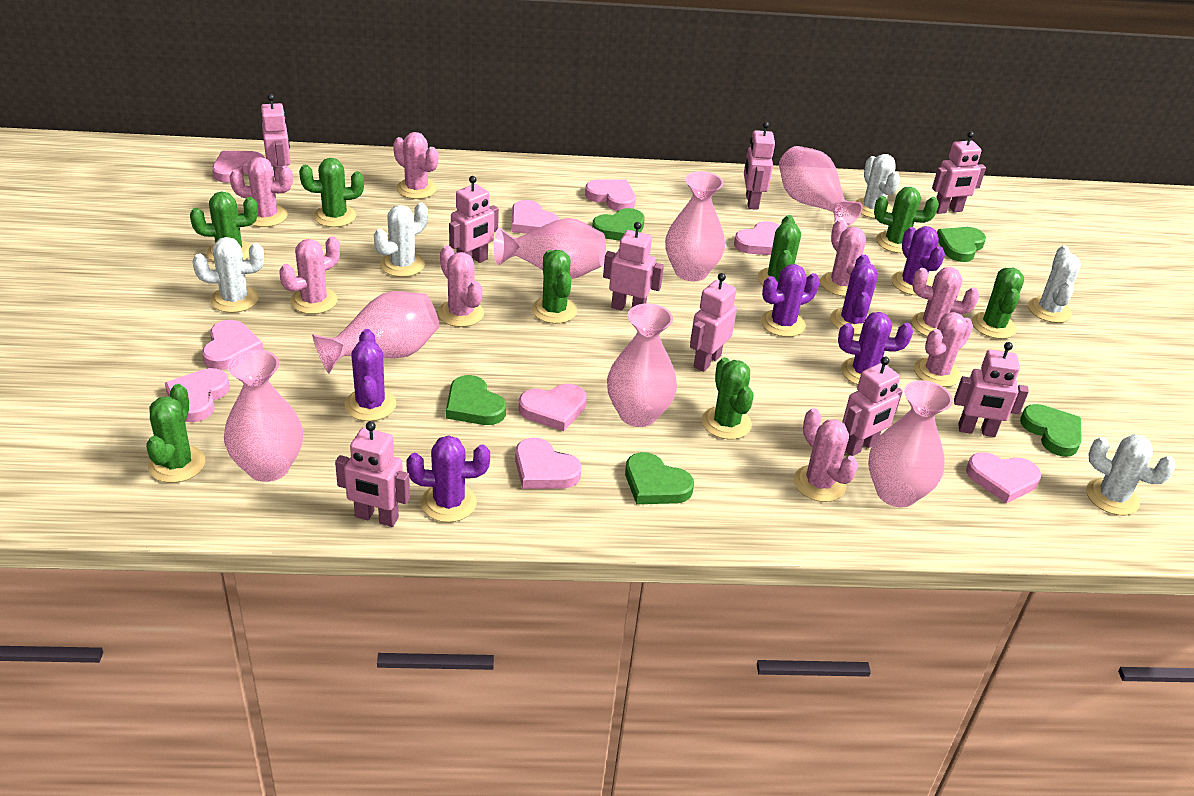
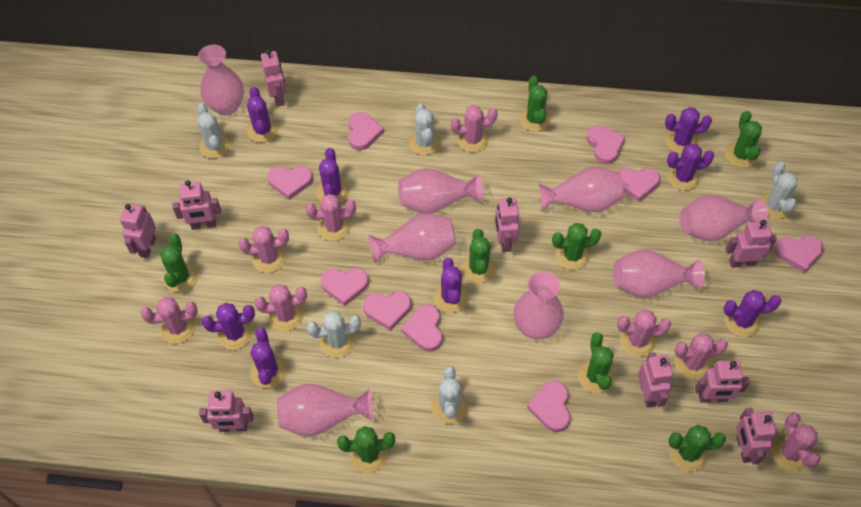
green heart: [446,375,506,425] [592,208,645,241] [625,452,694,504] [937,227,986,262] [1020,404,1082,457] = 5 -> none = 0
pink vase: [224,349,303,482] [312,291,439,374] [494,218,606,279] [607,303,677,427] [665,171,725,281] [779,146,863,227] [868,380,953,507] = 7 -> [198,45,244,115] [277,384,373,436] [369,213,456,263] [398,168,483,214] [514,271,564,339] [539,166,624,212] [613,249,705,298] [680,194,768,241] = 8
purple cactus: [344,329,396,421] [406,435,490,522] [761,264,820,337] [830,254,878,335] [838,312,913,385] [891,226,945,296] = 6 -> [202,303,255,350] [247,87,278,143] [250,328,287,388] [316,148,349,203] [434,258,469,313] [665,107,712,154] [667,143,714,191] [723,290,782,337] = 8

